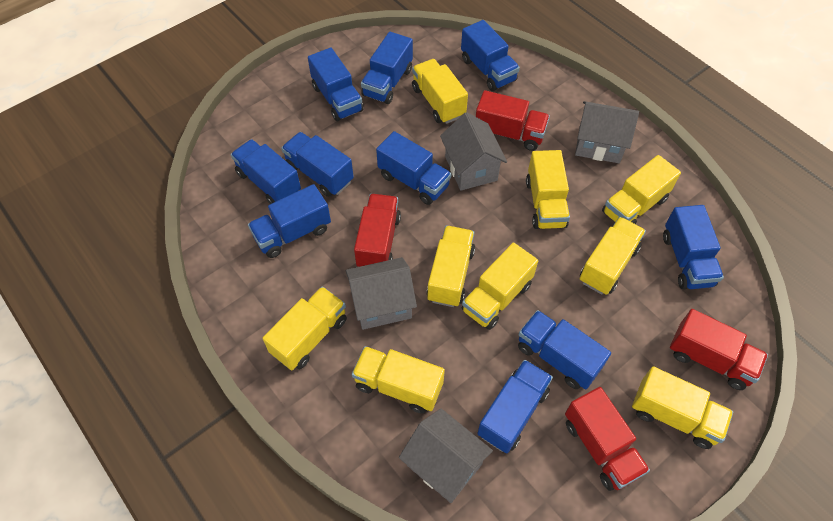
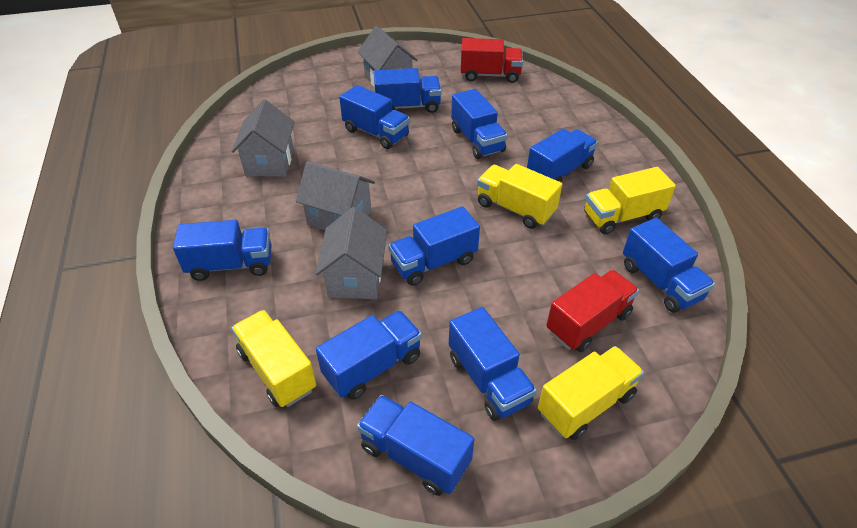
red truck: [354,194,401,267] [476,90,550,151] [565,387,650,491] [670,309,768,390] = 4 -> [461,38,523,83] [546,270,639,352] = 2
yellow truck: [263,286,347,370] [352,346,445,413] [412,59,468,124] [427,226,475,307] [462,243,538,330] [526,150,570,229] [580,217,646,295] [602,155,681,224] [632,366,733,449] = 9 -> [231,310,316,407] [477,164,562,229] [538,346,644,440] [584,167,676,234] = 4

